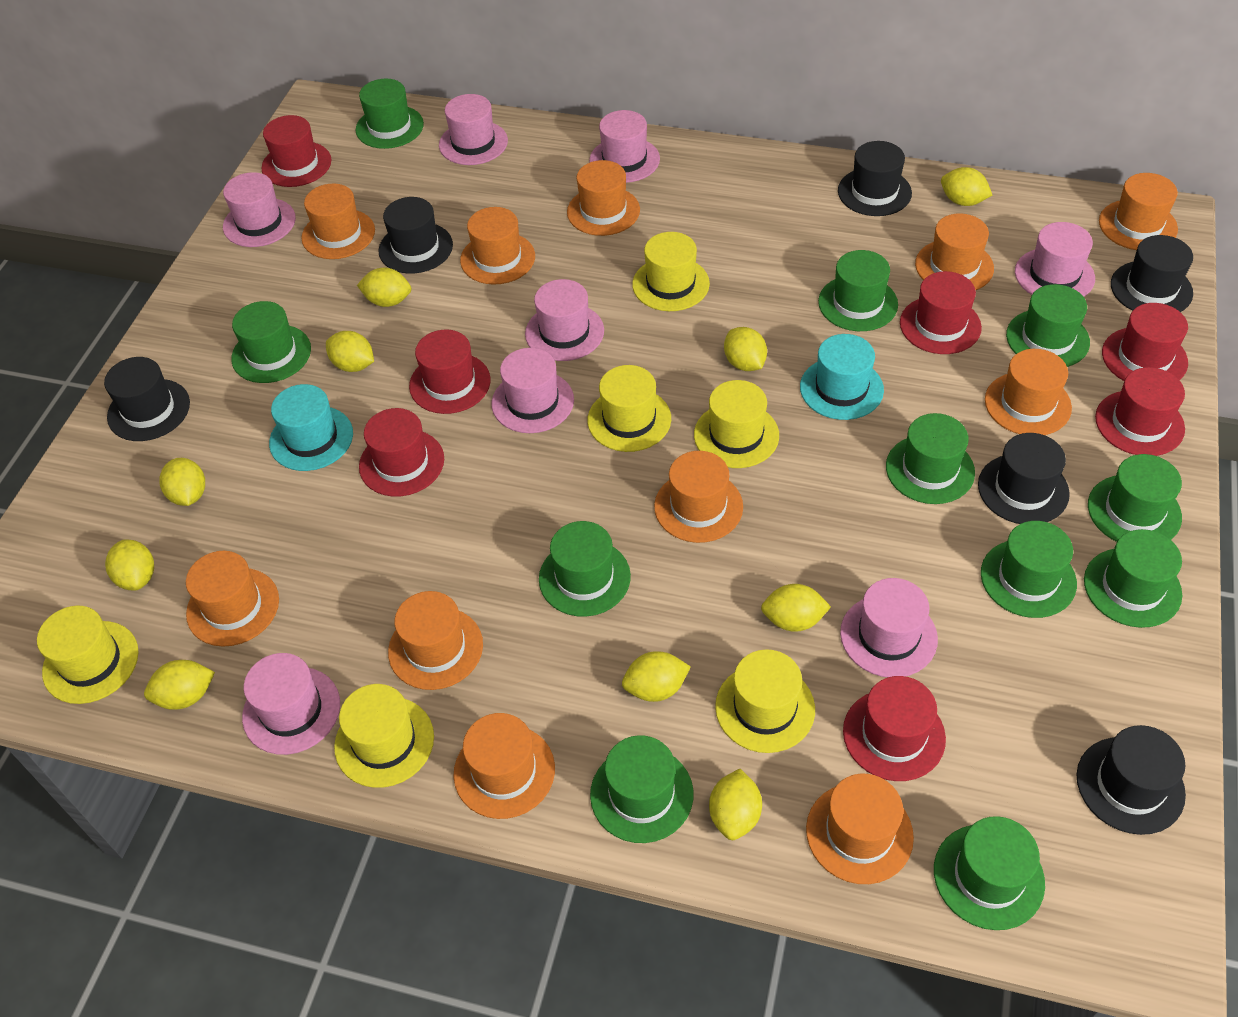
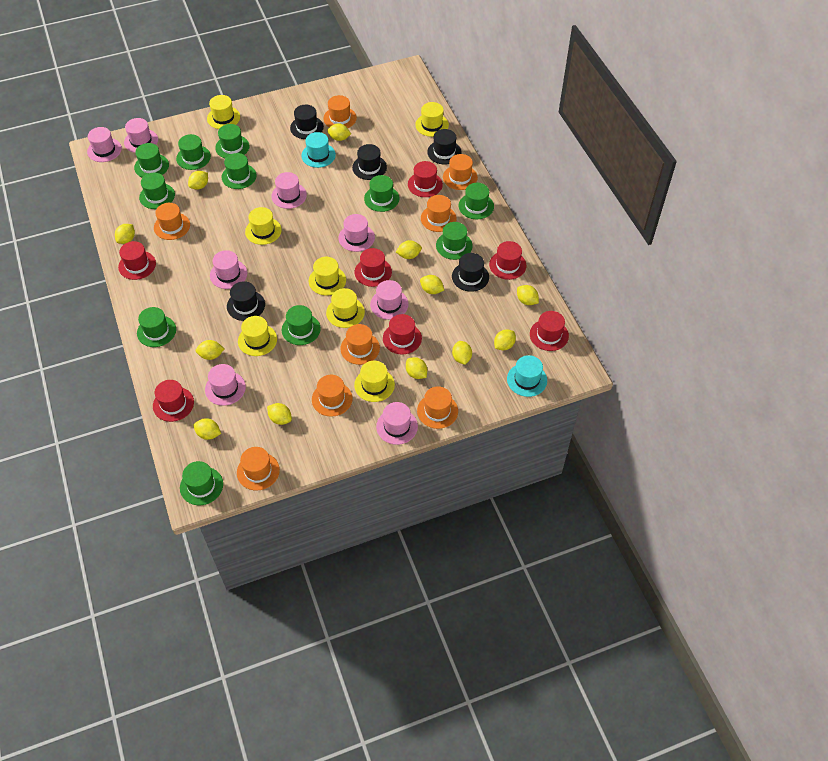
black hat: [104,357,190,441] [378,197,453,274] [838,141,912,216] [978,433,1070,524] [1077,725,1186,835] [1111,235,1193,312] = 6 -> [227,281,265,321] [290,105,324,139] [352,144,387,180] [427,129,462,164] [452,253,489,292] = 5
orange hat: [186,551,279,647] [302,183,375,259] [388,591,483,690] [453,713,555,819] [460,207,535,285] [567,160,640,236] [654,451,743,543] [806,774,914,884] [915,213,994,290] [985,349,1072,435] [1099,173,1178,250] = 11 -> [154,203,190,240] [237,447,280,490] [312,375,353,417] [323,95,357,128] [340,324,380,365] [417,386,458,429] [421,195,457,232] [443,154,478,190] = 8
yellow hat: [37,606,139,704] [334,684,434,788] [587,365,671,452] [632,232,710,311] [694,380,779,468] [715,649,815,753] = 6 -> [207,95,240,129] [238,316,277,356] [245,207,282,245] [309,257,346,295] [326,288,365,328] [354,361,395,402] [415,102,449,137] = 7
yellow lemon: [105,540,154,591] [144,660,215,710] [159,458,205,506] [326,331,374,372] [357,268,411,307] [622,651,691,702] [709,769,762,840] [724,327,767,371] [761,584,831,632] [941,167,992,206] = 10 -> [115,224,135,244] [188,171,208,190] [193,418,221,440] [196,340,224,360] [267,403,292,425] [327,123,351,141] [396,240,422,259] [406,357,427,379] [420,275,444,294] [452,341,472,365] [494,329,516,350] [517,285,539,305] = 12

